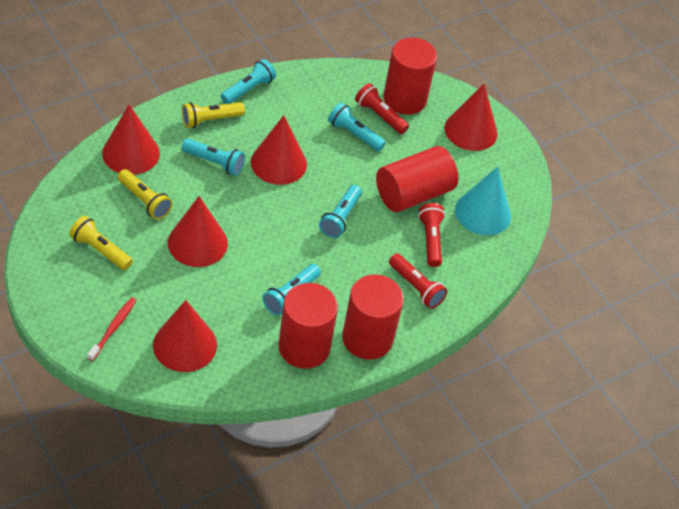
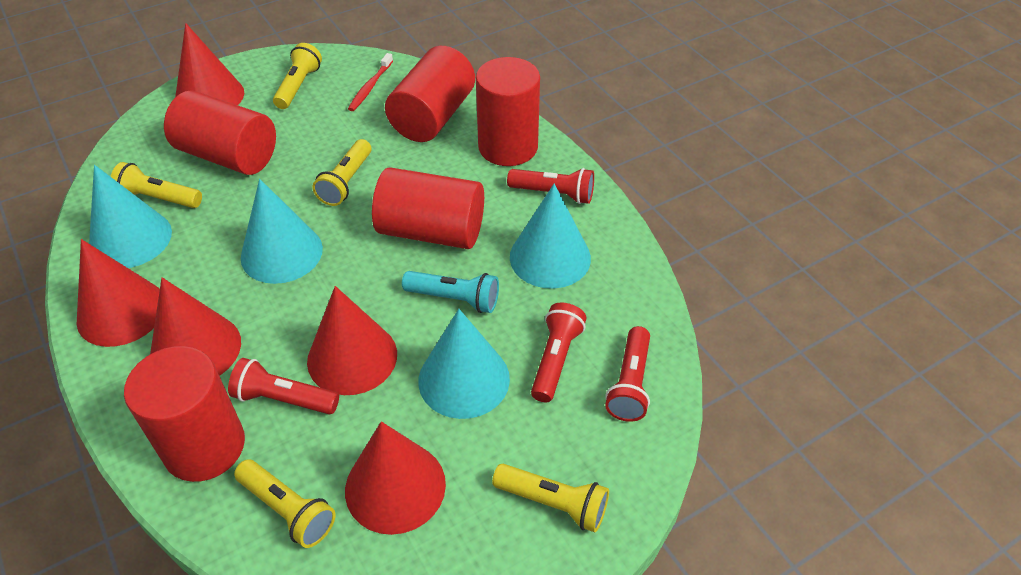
red cylinder: [278,283,338,369] [342,275,404,359] [376,146,458,212] [383,37,437,115] = 4 -> [124,346,245,482] [164,90,276,175] [372,167,484,249] [385,46,475,142] [476,57,540,166] = 5
red flashlight: [355,83,409,134] [389,254,447,309] [418,203,445,267] = 3 -> [228,358,339,414] [507,168,594,204] [531,303,587,402] [605,326,650,422] = 4
turquoise cone: [455,167,511,235] = 1 -> [89,165,172,268] [241,179,323,284] [418,309,510,419] [510,184,591,289] = 4
turquoise flashlight: [181,138,245,176] [221,59,276,104] [262,264,321,316] [319,185,362,238] [328,102,386,151] = 5 -> [402,271,499,313] = 1
yellow flashlight: [69,216,133,270] [118,169,172,220] [182,102,245,128] = 3 -> [111,162,202,208] [234,459,336,548] [273,43,322,109] [312,139,371,206] [492,464,609,532] = 5

